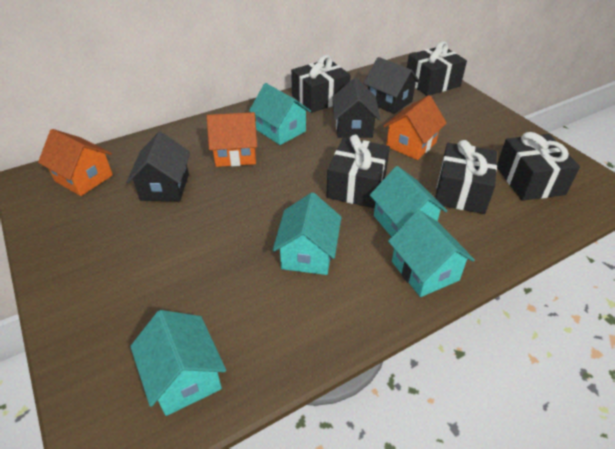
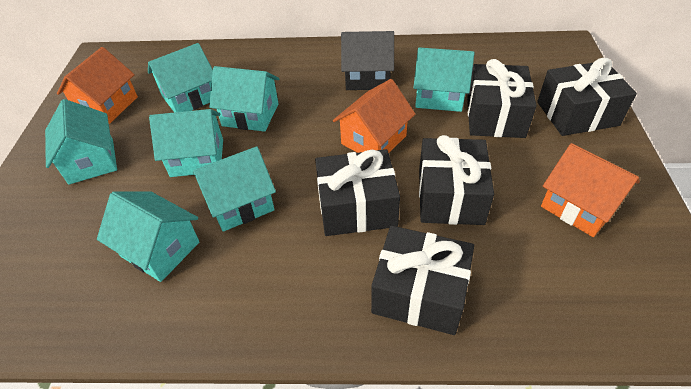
black house: [127,131,190,201] [332,77,380,138] [363,57,420,114] = 3 -> [341,31,394,90] = 1
turquoise house: [130,310,226,416] [249,83,311,145] [273,193,341,275] [370,166,447,237] [388,210,475,297] = 5 -> [45,99,117,184] [97,191,199,282] [148,43,213,112] [149,109,223,177] [193,146,276,232] [209,66,279,132] [413,47,474,112] = 7

